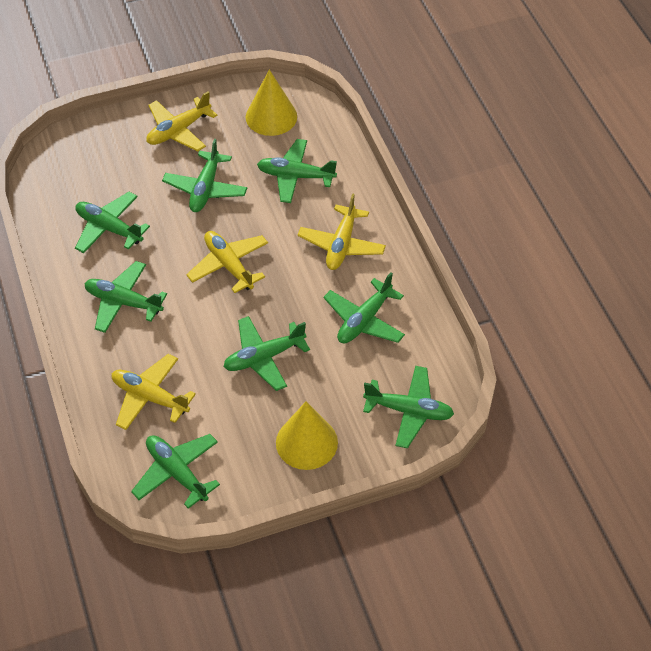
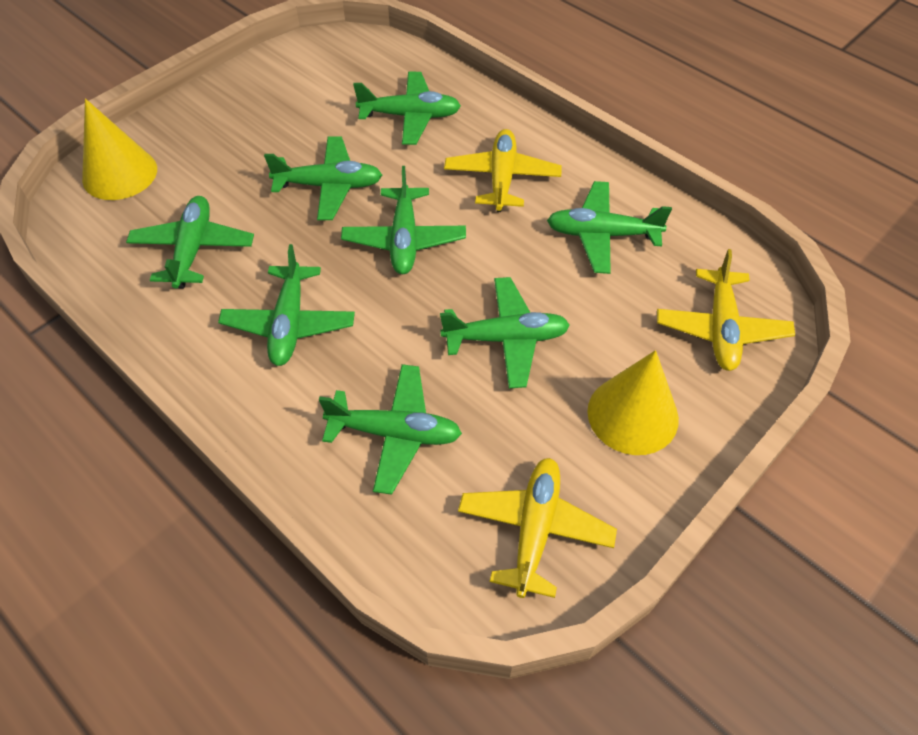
yellow plane: [112,354,196,430] [146,91,218,152] [186,231,268,293] [298,193,386,270] = 4 -> [444,129,562,212] [458,458,617,598] [657,249,795,371] = 3

